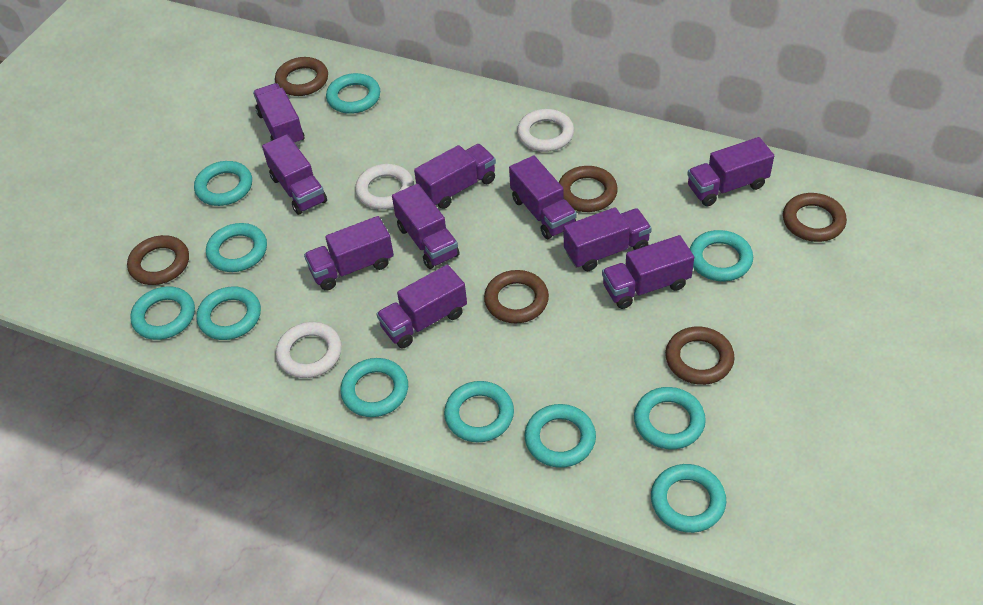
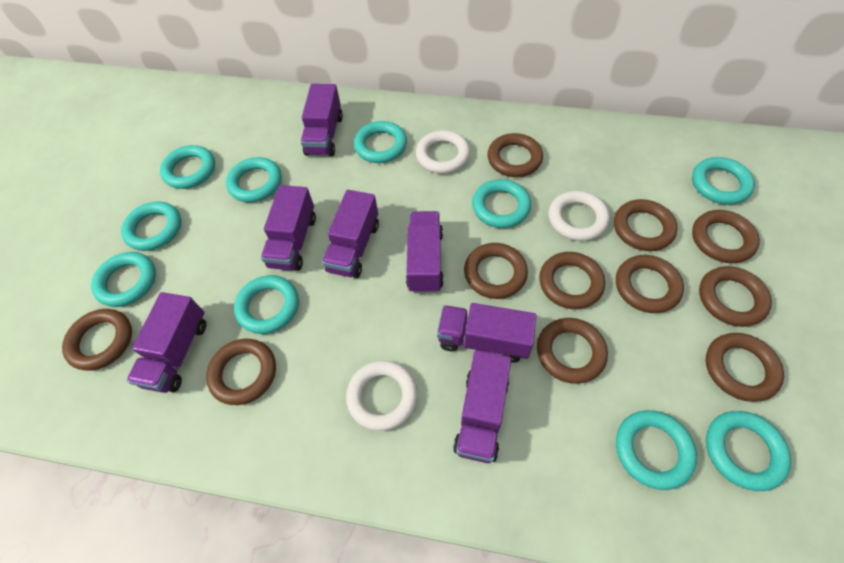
brown ring: [127,235,189,285] [275,57,328,96] [484,270,549,323] [559,166,618,212] [665,327,735,385] [783,193,847,242] = 6 -> [62,309,132,371] [206,339,276,405] [464,243,528,299] [487,133,543,177] [537,318,608,384] [539,252,605,309] [614,199,678,251] [616,255,684,313] [692,210,760,263] [699,266,772,327] [706,333,784,402] = 11
purple truck: [253,83,304,145] [262,134,327,215] [304,216,394,291] [376,265,467,348] [392,184,460,269] [414,144,496,209] [509,155,577,239] [564,207,652,271] [602,235,694,309] [687,137,774,206] = 10 -> [127,292,206,393] [261,185,316,271] [301,84,343,156] [322,190,379,278] [406,211,444,293] [437,303,537,363] [453,350,511,463] = 7
turquoise ring: [130,286,195,340] [194,161,252,206] [196,286,261,340] [206,223,267,272] [326,73,380,114] [340,358,408,417] [444,381,514,442] [525,404,596,468] [634,387,706,449] [651,464,726,533] [690,230,753,281] = 11 -> [91,252,156,307] [121,201,181,251] [160,145,215,189] [226,157,282,202] [234,275,299,334] [354,121,407,163] [472,179,531,228] [616,410,697,490] [692,157,755,205] [706,411,791,491] = 10

